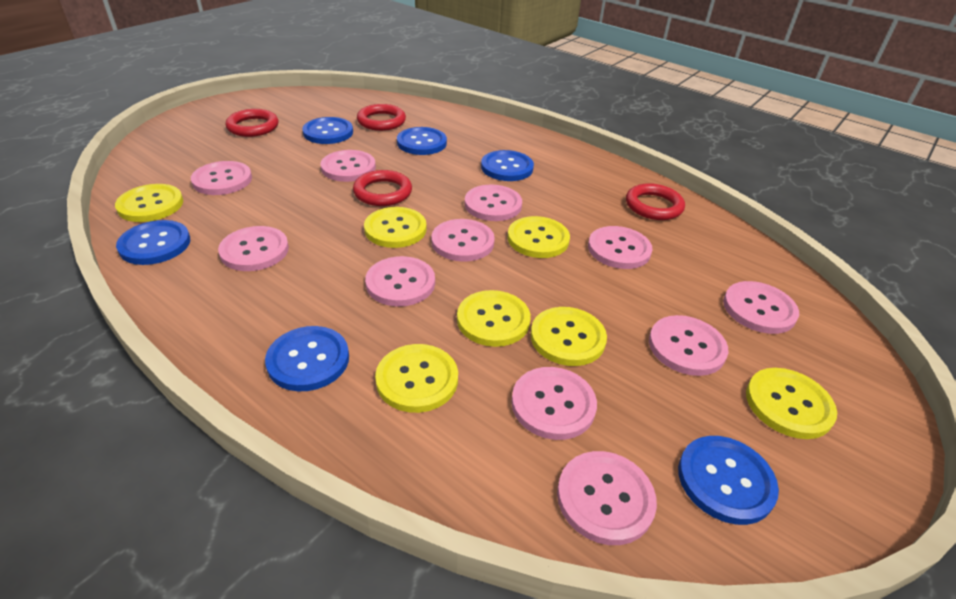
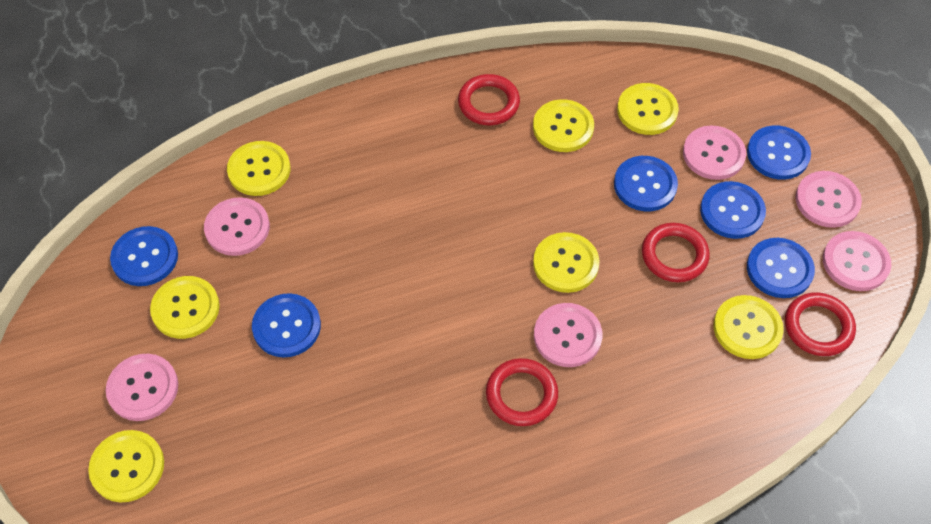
pink button: [191,161,252,195] [218,226,289,271] [320,150,376,182] [365,256,435,307] [431,219,495,262] [464,184,522,221] [511,367,597,440] [557,451,657,545] [588,226,653,269] [649,315,728,376] [723,281,799,334] = 11 -> [106,354,178,421] [204,197,270,256] [534,303,603,367] [683,126,746,180] [795,171,862,228] [823,231,891,291] = 6

